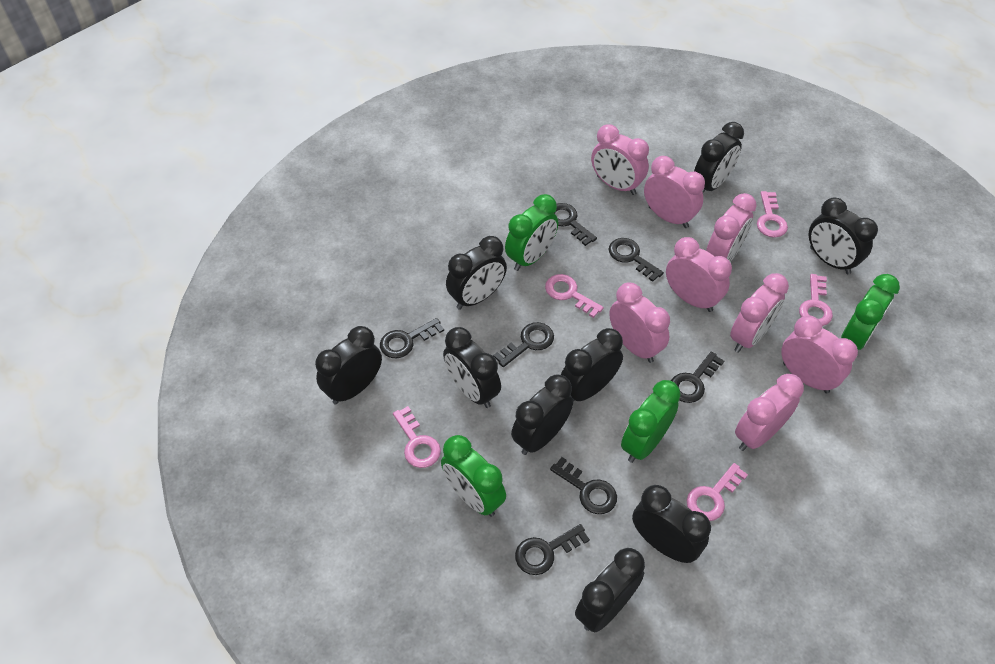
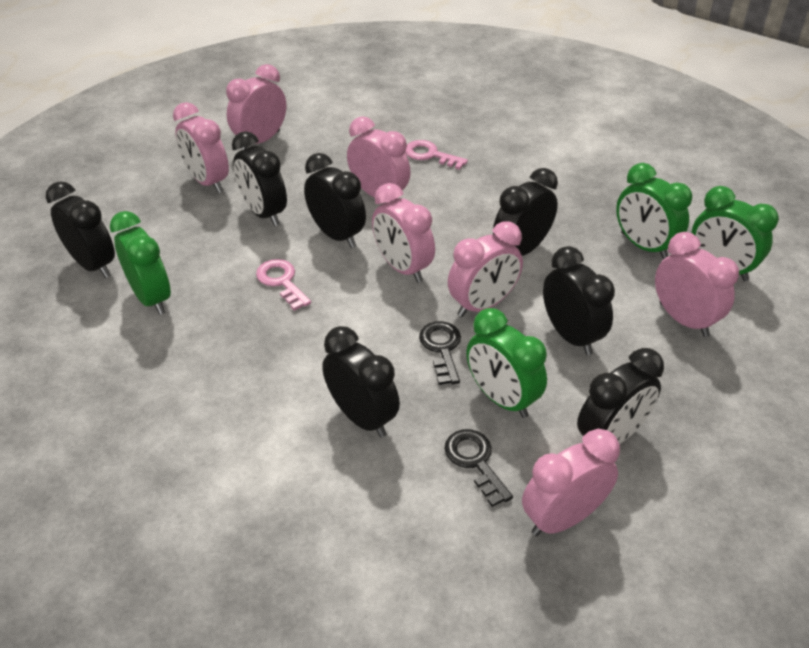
black clock: [315,326,382,405] [443,327,501,408] [446,236,507,310] [511,374,573,455] [561,328,623,401] [575,548,645,633] [632,485,711,563] [694,122,744,193] [809,198,878,274] = 9 -> [46,182,115,278] [232,131,287,226] [304,153,366,248] [322,326,400,438] [493,168,558,256] [543,246,615,355] [577,348,664,444] = 7
black key: [380,318,444,358] [493,322,554,367] [515,524,590,575] [550,457,617,514] [555,203,597,246] [608,238,664,282] [671,352,724,403] = 7 -> [419,321,461,385] [445,429,513,507] = 2
pink clock: [591,124,649,195] [609,282,670,363] [644,156,705,228] [666,237,732,312] [706,193,757,262] [730,273,789,352] [735,374,804,451] [781,316,858,393] = 8 -> [173,102,229,193] [226,64,286,150] [347,116,411,198] [372,183,435,283] [448,221,523,317] [522,429,620,536] [655,232,739,337] = 7
pink key: [393,406,441,468] [545,274,604,318] [687,463,748,521] [757,191,788,238] [799,274,833,326] = 5 -> [256,259,311,311] [405,140,468,170] = 2

